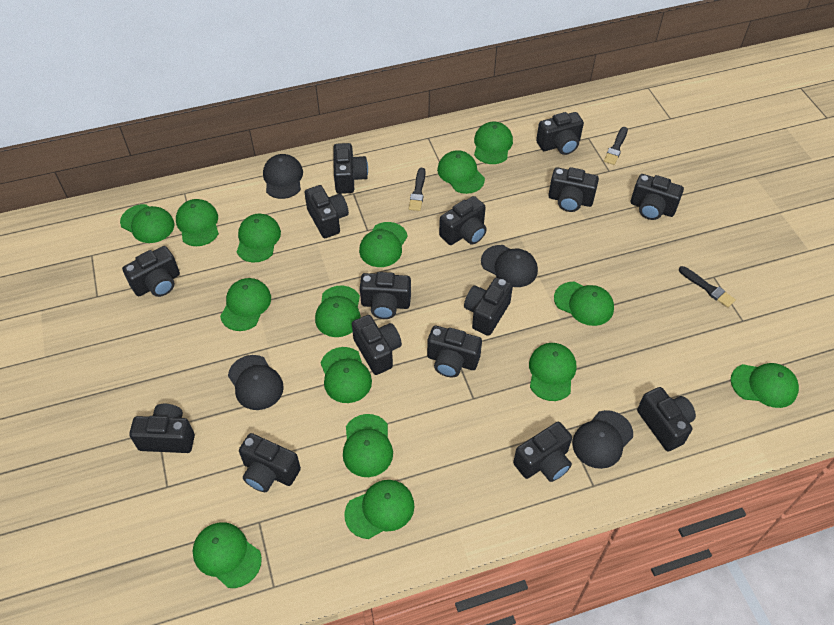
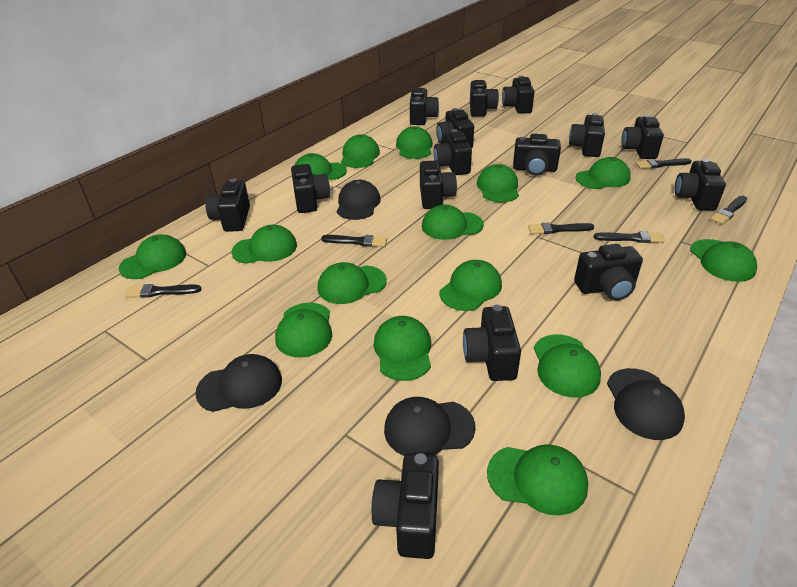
black brush: [409,168,425,211] [604,127,628,165] [679,266,736,308] = 3 -> [125,284,201,298] [321,235,387,247] [528,223,594,234] [594,231,665,243] [635,158,692,169] [711,196,747,224] = 6

